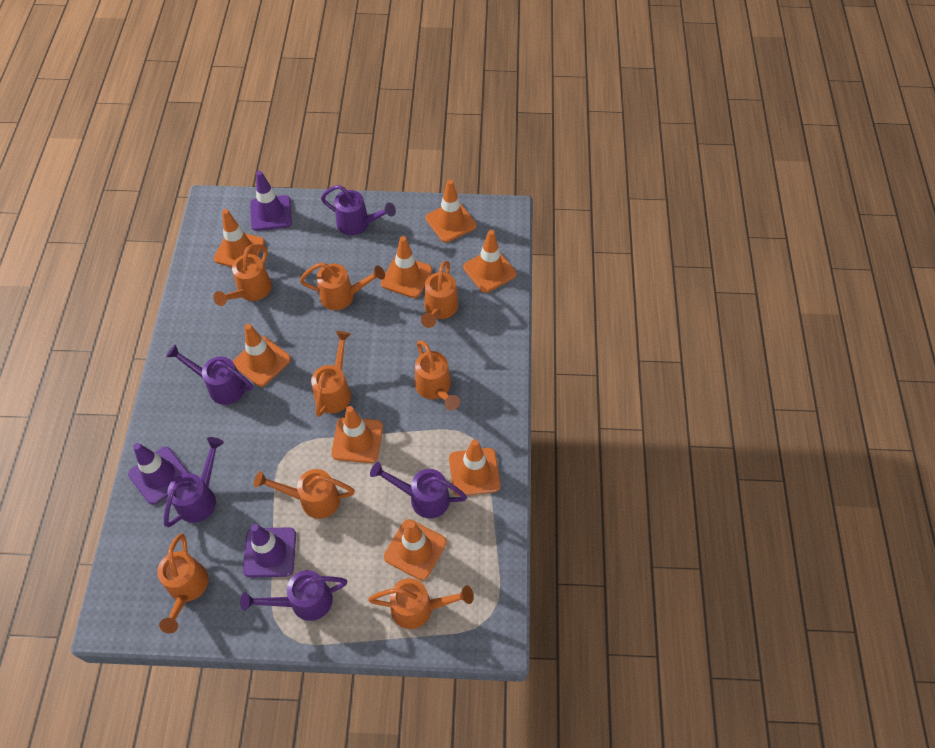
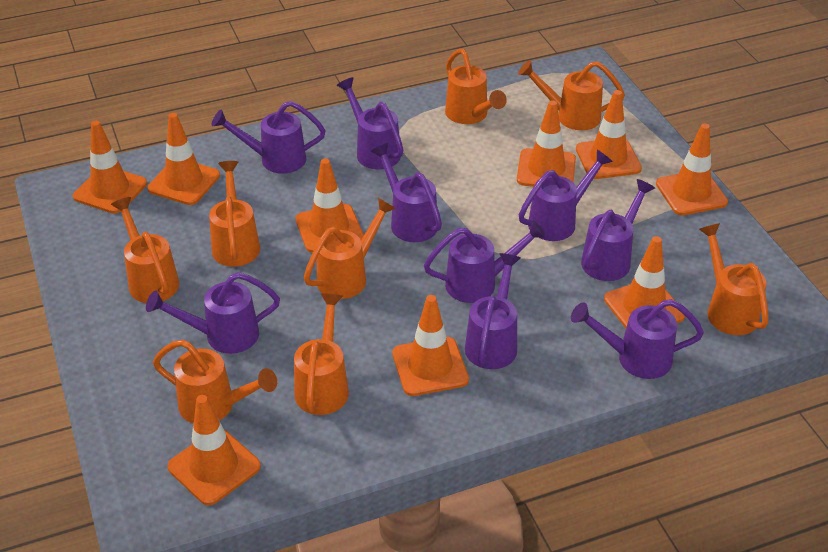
orange traffic cone: [214,209,265,267] [233,324,291,387] [331,406,383,463] [381,236,432,298] [384,519,447,581] [426,180,477,243] [449,439,500,496] [463,230,516,293] = 8 -> [73,121,147,214] [147,113,220,205] [167,395,261,506] [295,158,364,253] [392,295,469,396] [517,100,576,187] [576,90,642,179] [604,236,685,328] [656,123,728,215] = 9
purple traffic cone: [128,443,189,505] [243,524,296,578] [250,171,292,231] = 3 -> none = 0
purple watering can: [164,437,224,527] [166,344,253,405] [240,570,348,621] [321,185,396,235] [370,462,467,519] = 5 -> [146,272,280,354] [211,101,326,174] [337,77,403,169] [371,143,442,242] [424,220,546,303] [465,253,520,369] [519,150,613,241] [571,299,704,379] [581,179,655,281] = 9

